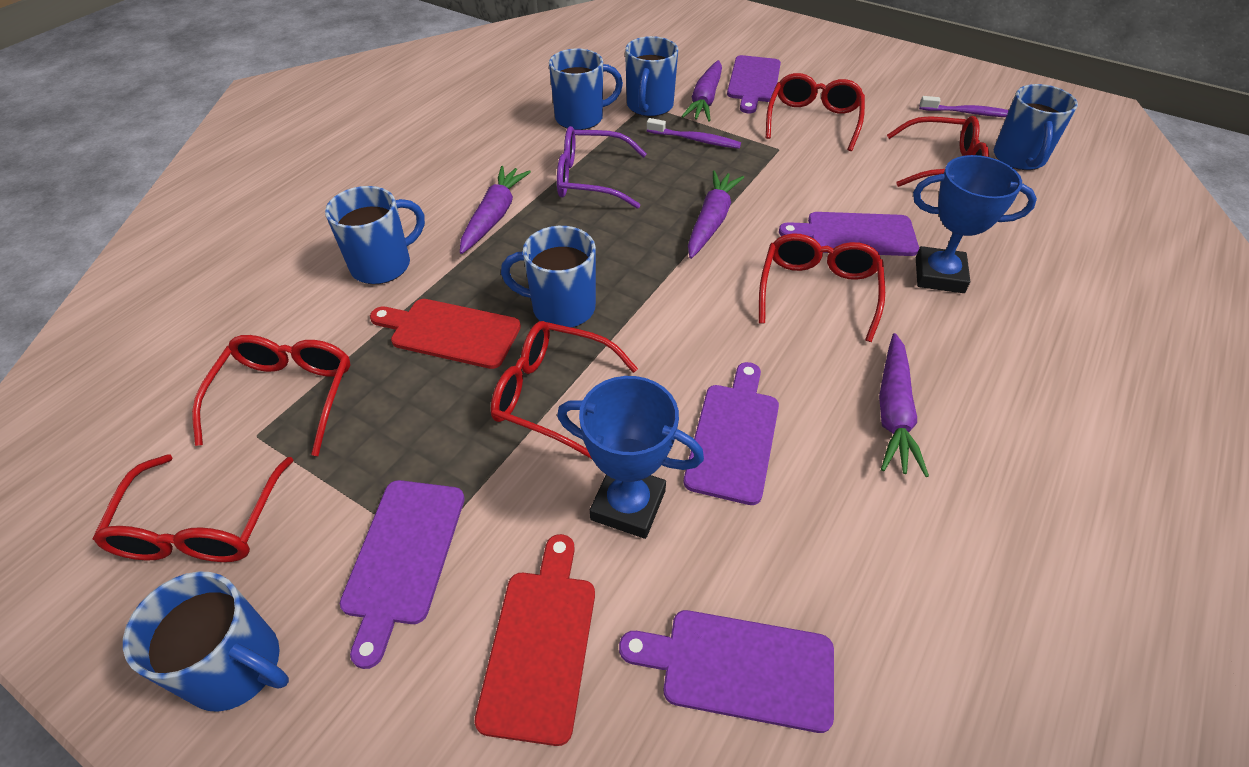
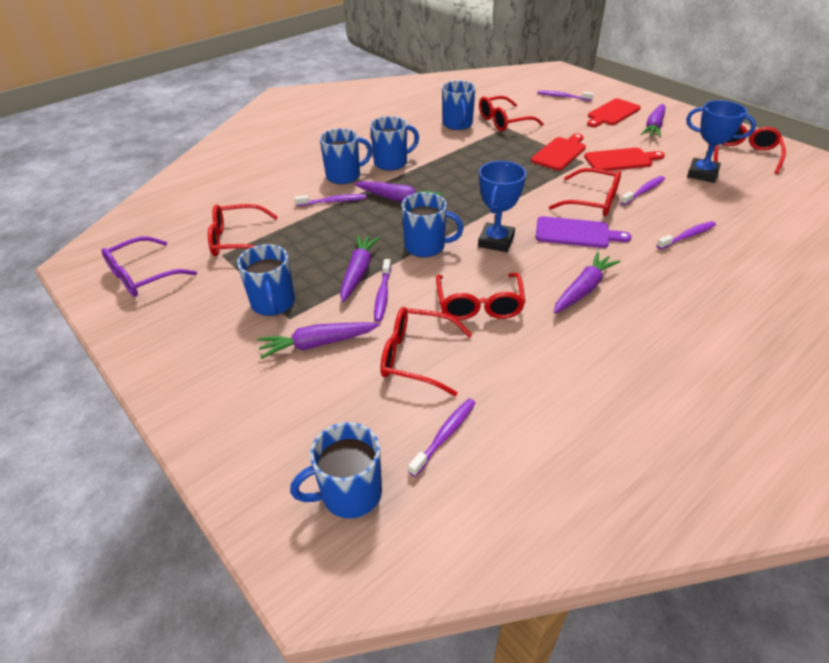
purple carrot: [460,166,531,254] [681,60,722,122] [688,170,744,259] [879,333,929,477] = 4 -> [258,322,380,359] [340,235,380,302] [354,181,443,202] [554,252,621,314] [641,103,665,138] = 5
purple cutting board: [340,480,465,669] [619,610,834,733] [684,362,779,505] [727,55,781,113] [779,212,919,256] = 5 -> [535,216,632,248] = 1
purple toothbrush: [647,118,741,149] [919,96,1009,117] = 2 -> [294,194,366,206] [374,259,391,322] [408,398,475,477] [537,90,594,101] [620,176,665,205] [656,221,716,250] = 6
red cutting board: [370,299,521,369] [475,534,595,746] = 2 -> [531,133,586,171] [584,148,665,171] [587,99,641,127] = 3

